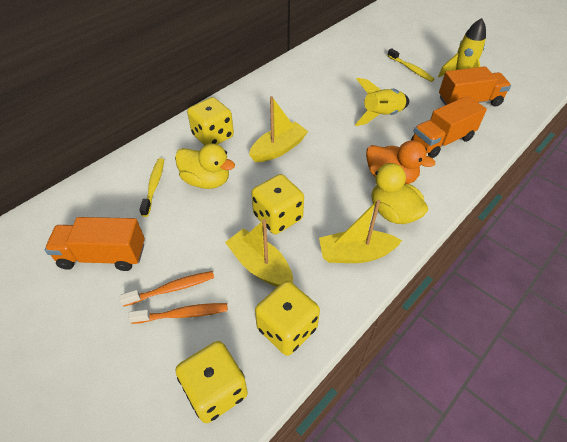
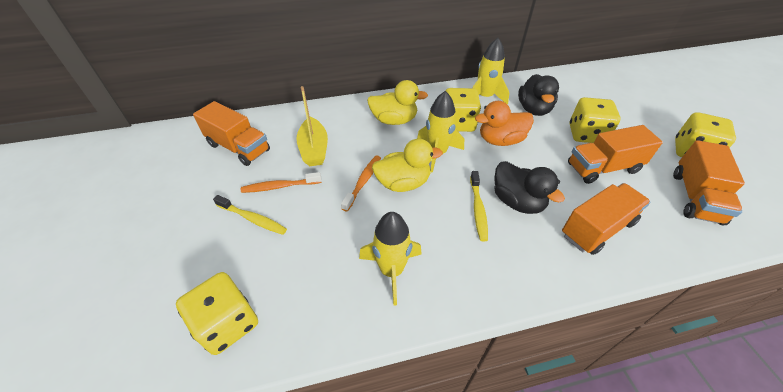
black duck: none = 0 -> [494,161,565,214] [518,74,559,116] = 2
orange truck: [45,217,145,271] [411,96,487,158] [439,66,511,107] = 3 -> [193,101,270,166] [562,183,650,255] [568,125,663,184] [673,140,745,225] = 4
yellow boat: [225,219,293,287] [249,96,308,162] [319,199,402,263] = 3 -> [296,86,328,166] = 1
yellow rocket: [355,78,409,126] [438,18,486,78] = 2 -> [359,212,422,306] [417,91,464,173] [472,38,510,105] = 3

